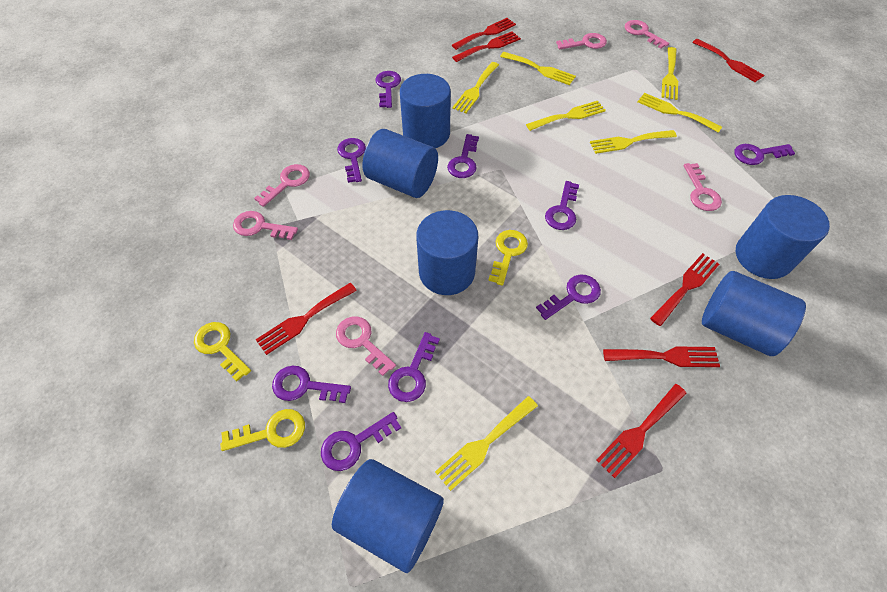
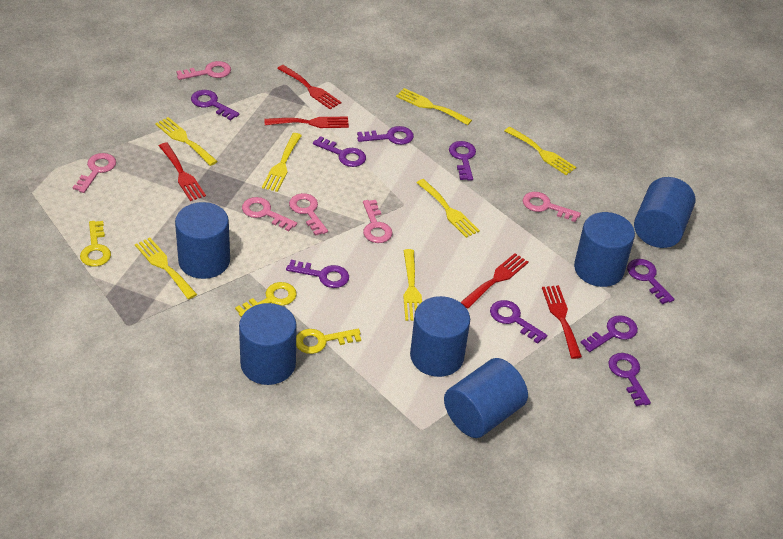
red fork: [255,283,357,355] [452,18,516,50] [452,31,521,62] [596,384,687,478] [603,346,720,367] [650,253,719,326] [692,39,764,82] = 7 -> [159,142,206,201] [264,117,349,128] [277,65,341,109] [460,253,529,309] [542,285,582,359] = 5

